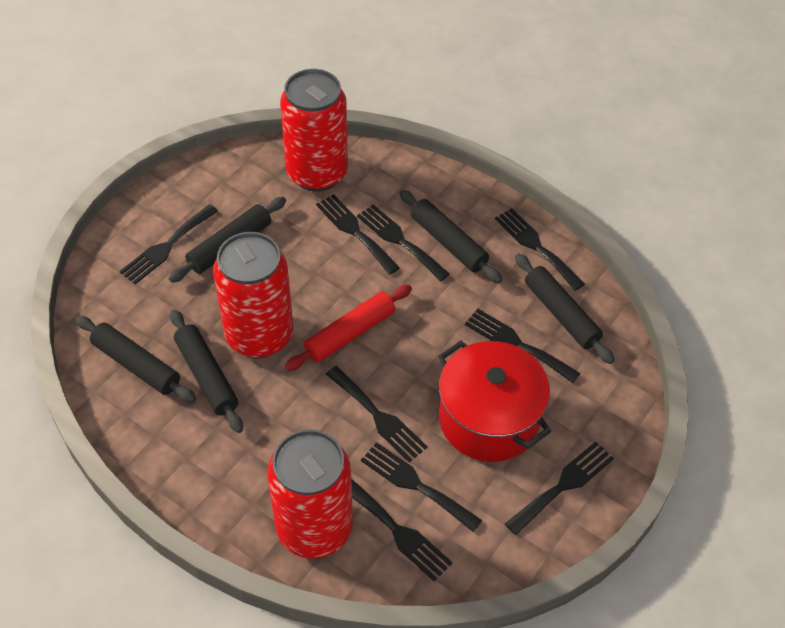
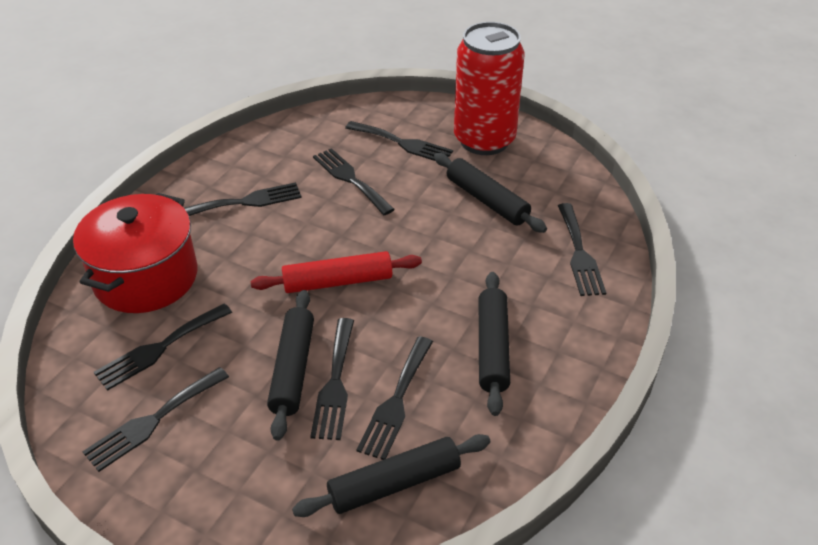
black fork: [120,204,218,285] [316,194,400,275] [326,366,428,463] [351,478,453,581] [357,204,450,281] [361,442,482,532] [465,309,581,383] [495,208,585,291] [505,442,614,535] = 9 -> [82,367,229,472] [94,303,232,391] [184,182,302,216] [310,318,354,440] [313,148,395,215] [345,121,453,161] [357,336,433,460] [558,203,606,296] = 8
black rolling pin: [75,316,196,403] [169,197,286,283] [170,309,243,433] [399,190,502,283] [515,253,615,364] = 5 -> [267,290,314,441] [292,434,491,517] [434,153,547,233] [479,272,510,416] = 4
red can: [213,232,293,358] [267,429,353,559] [280,69,348,192] = 3 -> [454,22,524,155] = 1

